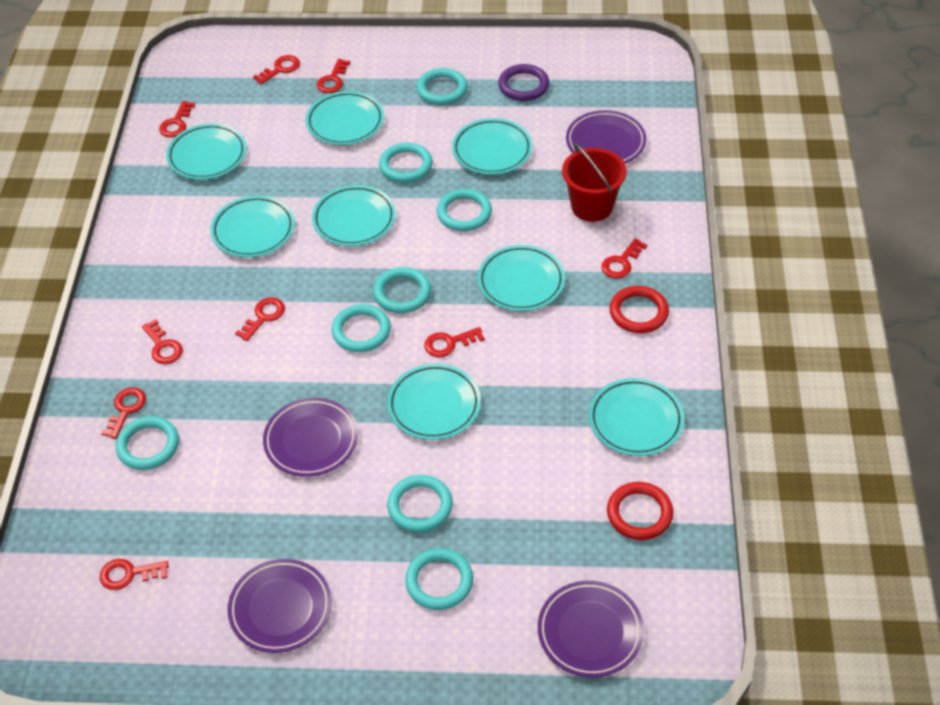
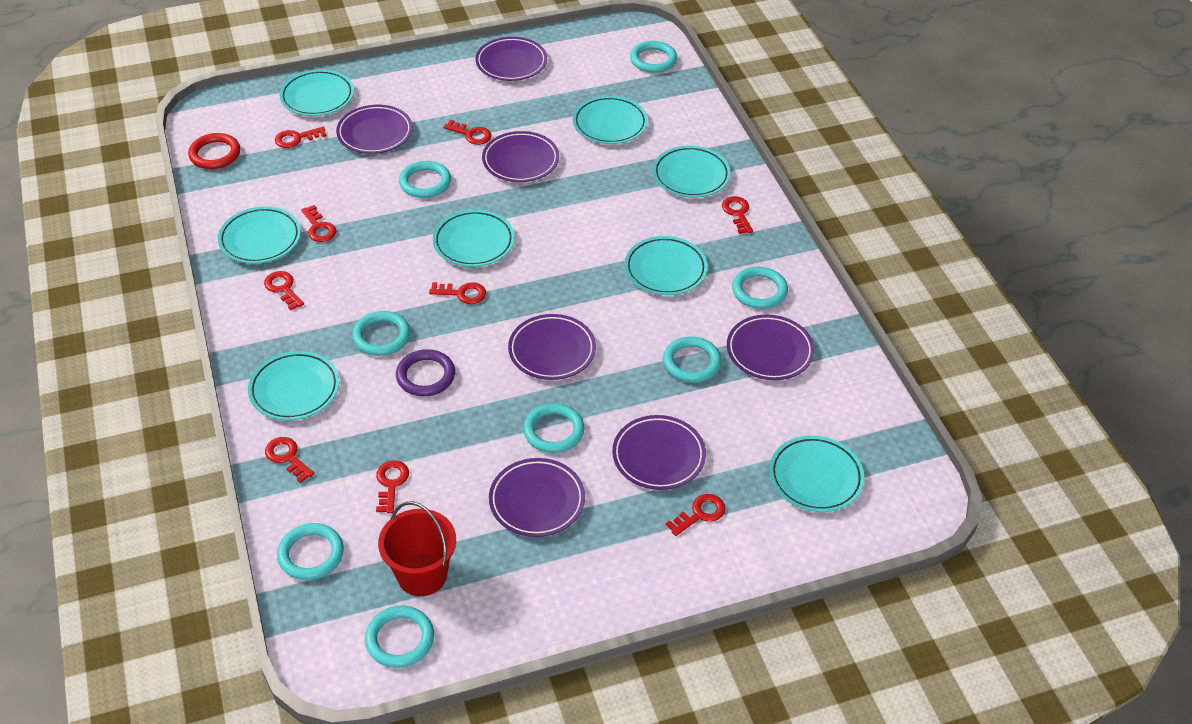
purple plate: [228,559,332,653] [263,398,358,477] [538,581,644,678] [566,110,646,163] = 4 -> [336,105,413,154] [476,37,547,81] [482,131,559,182] [489,458,585,537] [508,314,596,380] [612,415,706,490] [727,314,815,380] = 7
red ring: [607,482,673,540] [609,286,669,333] = 2 -> [188,133,240,169] = 1

